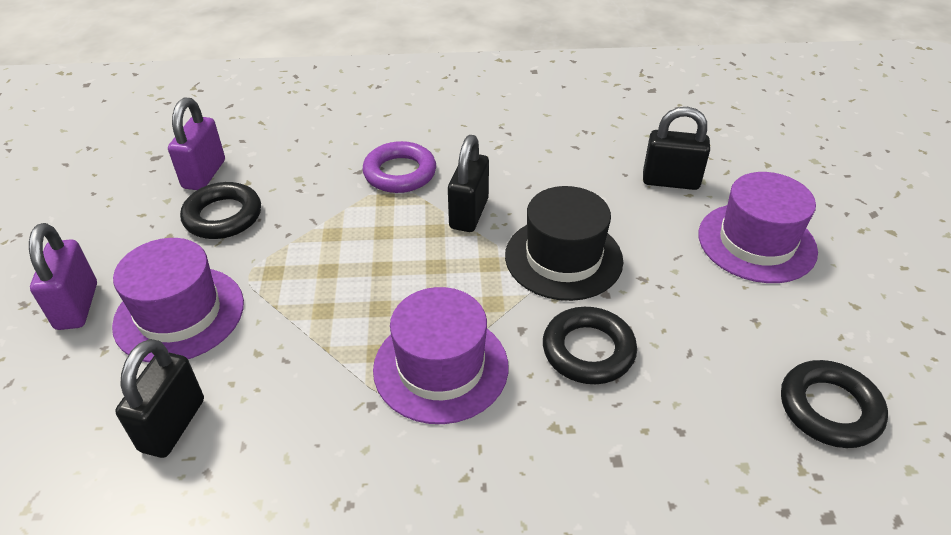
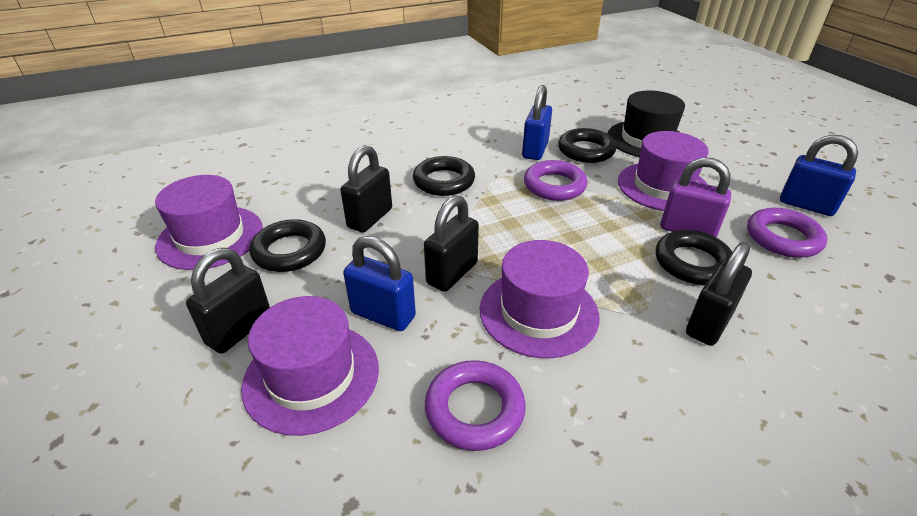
black padlock: [115,339,204,458] [448,135,489,232] [643,107,710,190] = 3 -> [186,248,270,354] [340,145,392,233] [424,196,479,292] [686,242,752,346] = 4
black ring: [180,182,261,239] [543,307,637,384] [781,360,888,448] = 3 -> [249,219,326,272] [413,156,475,196] [558,128,616,163] [656,230,732,285] = 4
blue padlock: none = 0 -> [343,236,416,331] [522,85,552,160] [780,135,858,216] = 3
purple hat: [112,238,244,362] [373,287,508,424] [698,172,818,283] = 3 -> [155,175,263,270] [241,296,379,436] [480,240,600,358] [618,131,709,211] = 4
purple padlock: [29,223,97,330] [168,97,225,190] = 2 -> [660,158,731,238] = 1
purple ring: [363,141,436,193] = 1 -> [425,360,526,451] [524,160,588,201] [747,208,827,258] = 3

